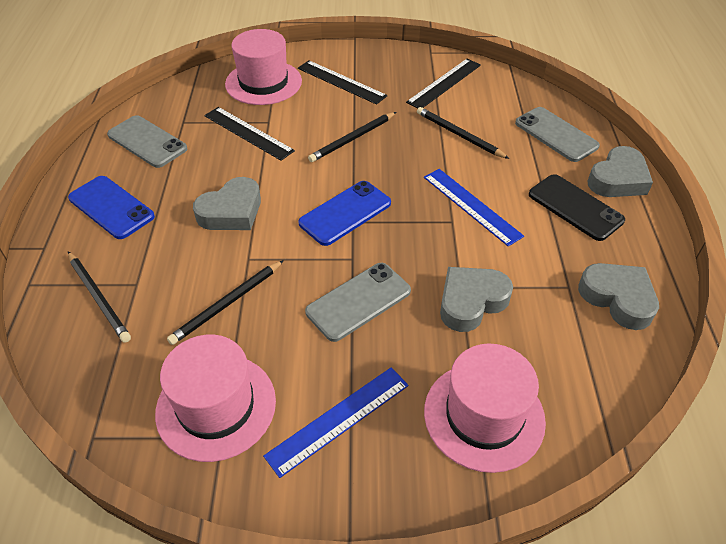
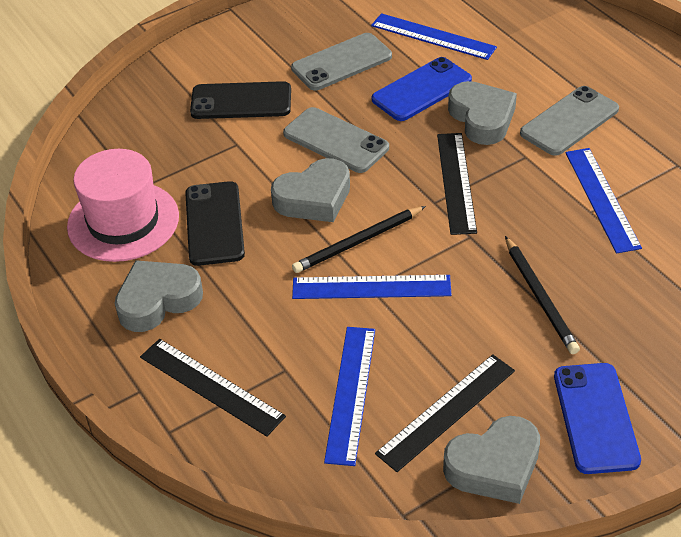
black pencil: [68,252,131,343] [167,260,284,345] [308,112,396,162] [417,107,509,159] = 4 -> [292,206,426,273] [505,236,580,354] = 2
black phone: [529,174,625,241] = 1 -> [185,181,245,266] [190,81,291,119] = 2
blue ruler: [263,367,408,478] [424,169,524,247] = 2 -> [292,275,452,299] [324,327,375,466] [371,13,497,60] [565,148,642,254] = 4
pink hat: [155,335,276,462] [225,29,302,105] [424,343,546,473] = 3 -> [67,149,179,262] = 1

